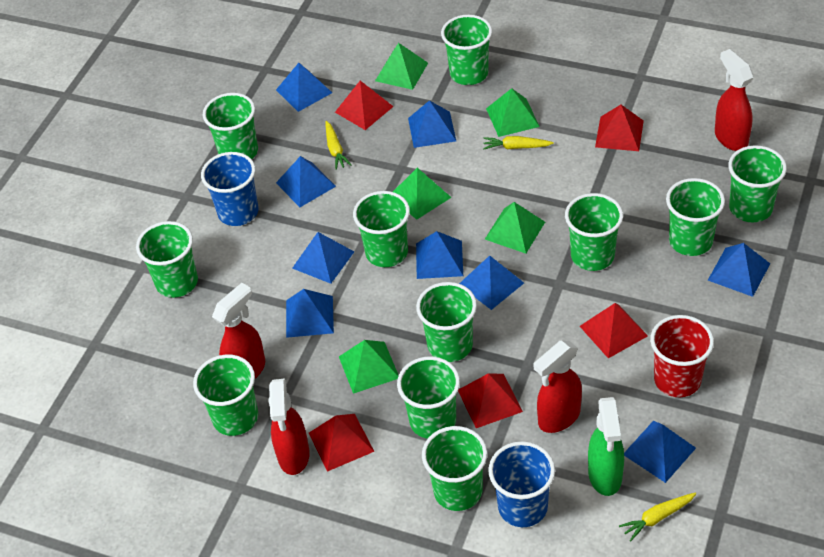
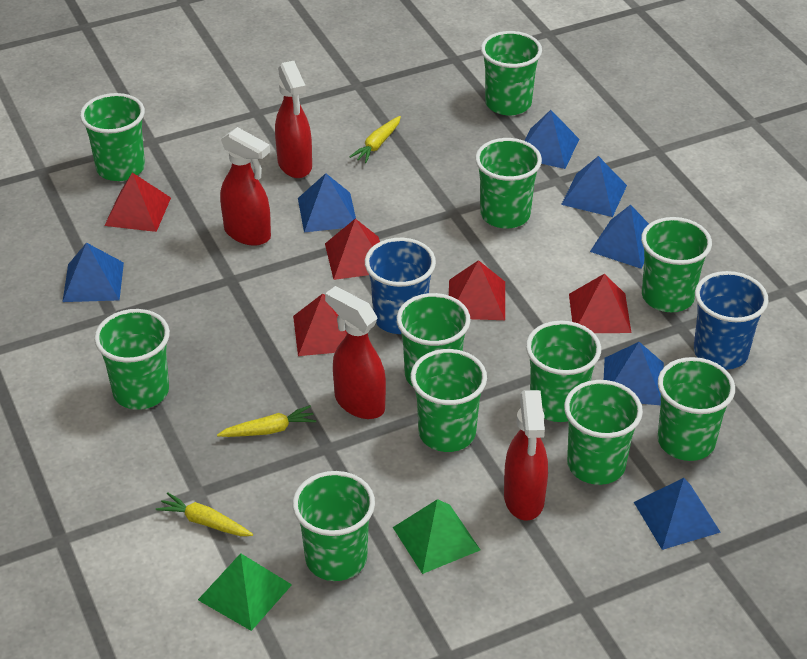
blue pyramid: [276,63,332,112] [276,156,336,207] [286,289,334,338] [292,232,354,284] [408,100,456,148] [416,231,463,279] [459,255,524,310] [624,421,696,483] [708,243,770,297] = 9 -> [63,243,124,302] [298,173,356,232] [525,110,579,169] [561,156,627,217] [590,205,649,269] [604,342,664,405] [634,478,721,550] = 7
green pyramid: [339,340,399,394] [375,43,428,90] [393,168,452,220] [485,202,545,254] [486,88,540,137] = 5 -> [198,553,292,631] [393,499,480,574] = 2
green spray bottle: [588,397,624,496] = 1 -> none = 0
red cup: [650,315,714,397] = 1 -> none = 0

